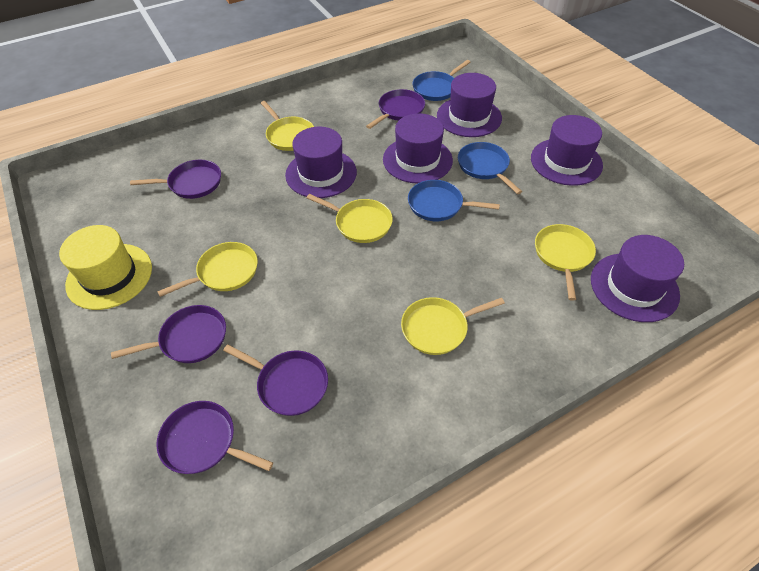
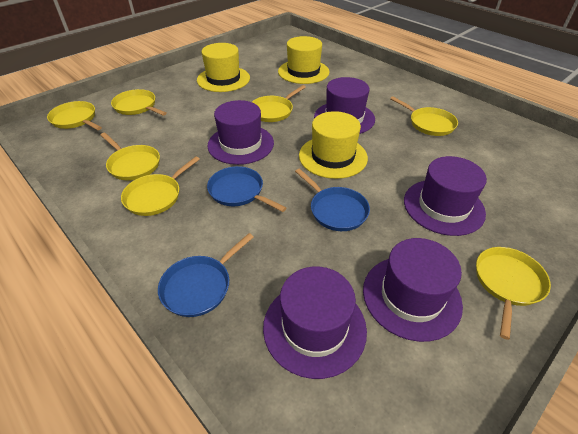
purple pan: [111,305,226,363] [130,160,221,199] [157,401,273,474] [223,344,328,416] [366,89,425,129] = 5 -> none = 0
yellow hat: [59,225,152,310] = 1 -> [197,43,250,92] [278,36,329,84] [299,111,368,179] = 3
yellow pan: [157,242,258,297] [261,101,314,151] [307,194,393,243] [401,297,505,355] [535,224,596,301] = 5 -> [47,101,102,130] [100,133,160,181] [111,89,167,116] [121,156,200,216] [252,85,306,122] [390,96,458,136] [476,247,551,340] = 7

